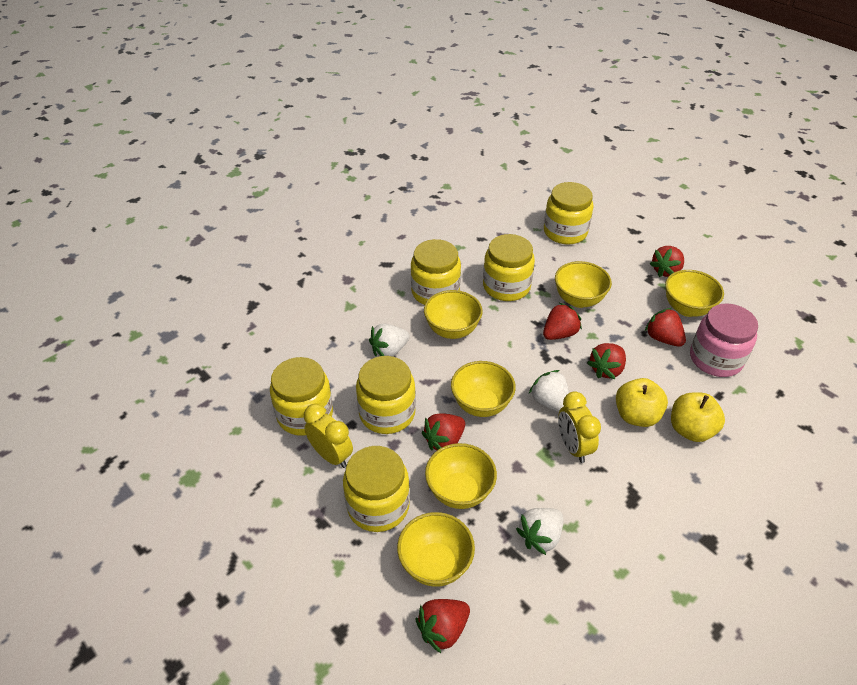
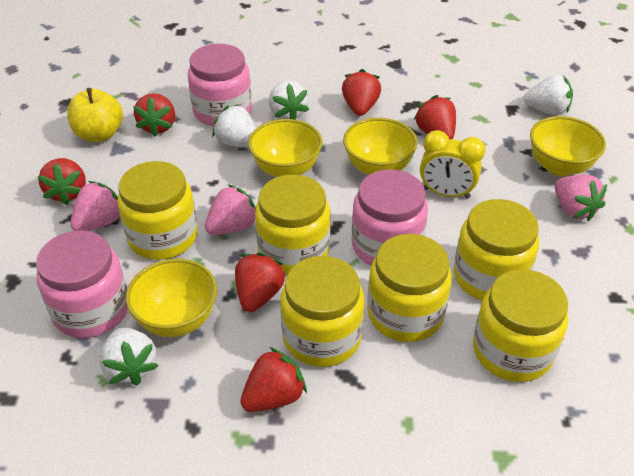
pink jar: [690,303,758,377] = 1 -> [36,230,128,338] [188,44,252,126] [351,169,428,265] = 3
pink strawberry: none = 0 -> [70,181,120,231] [205,184,256,235] [555,175,607,221] = 3
white strawberry: [369,323,410,356] [516,508,563,555] [529,370,569,412] = 3 -> [99,327,159,385] [212,104,256,148] [269,81,309,120] [524,75,573,115] = 4
yellow apple: [616,378,668,427] [671,392,725,442] = 2 -> [67,88,123,142] = 1
yellow bowl: [397,512,475,587] [424,290,483,339] [425,443,497,509] [451,361,516,417] [555,261,612,308] [665,270,724,317] = 6 -> [126,259,217,337] [248,119,323,177] [343,118,418,175] [530,116,606,176] = 4
yellow clock: [304,404,353,468] [558,392,601,463] = 2 -> [420,130,485,199] = 1

